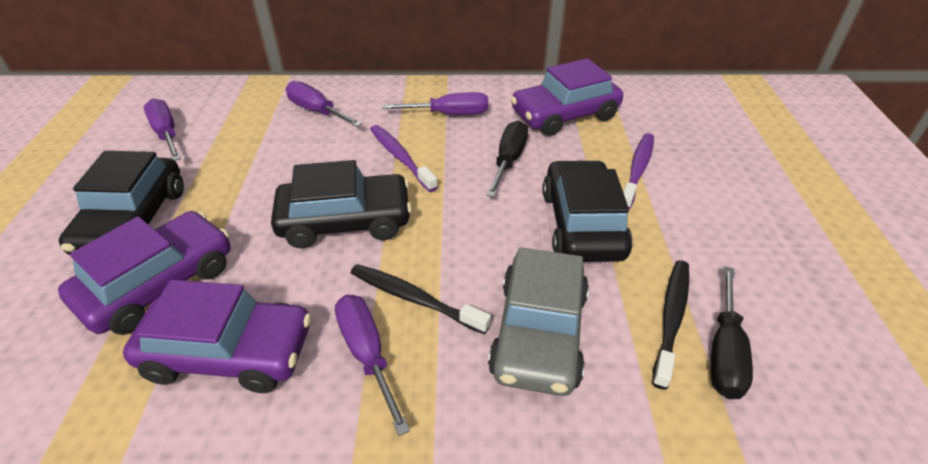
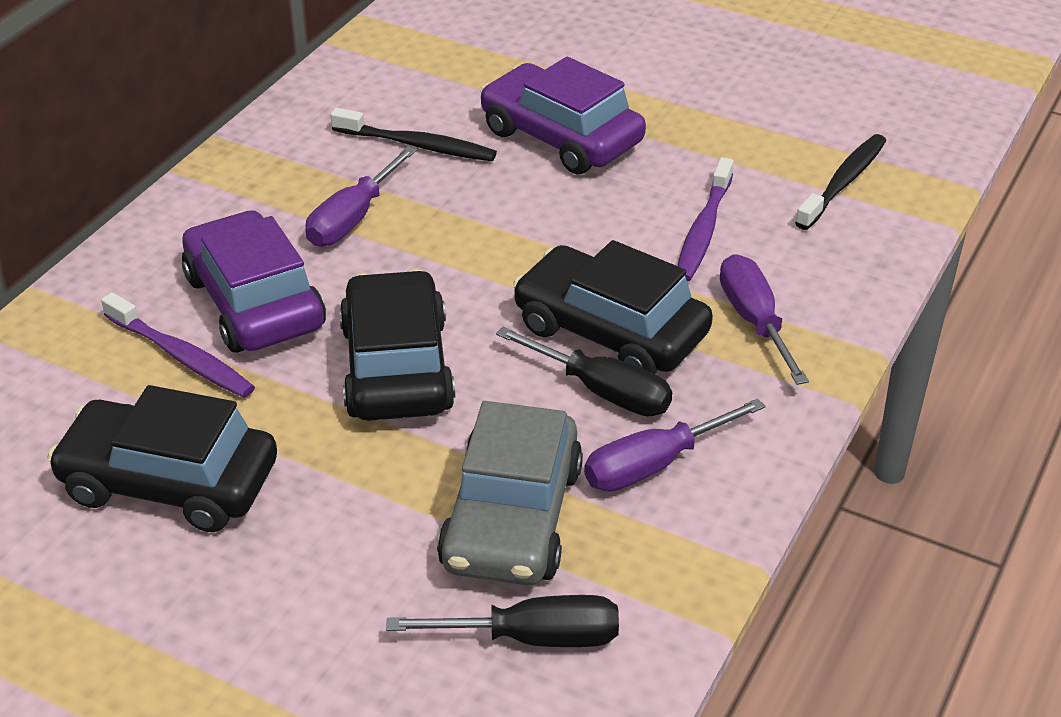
purple car: [58,211,231,335] [123,280,311,393] [511,58,623,136] = 3 -> [182,210,326,353] [480,57,646,175] = 2
purple screwdriver: [144,98,181,161] [286,81,363,127] [335,295,410,436] [382,92,489,115] = 4 -> [305,146,417,247] [584,398,765,492] [720,254,809,385] = 3

